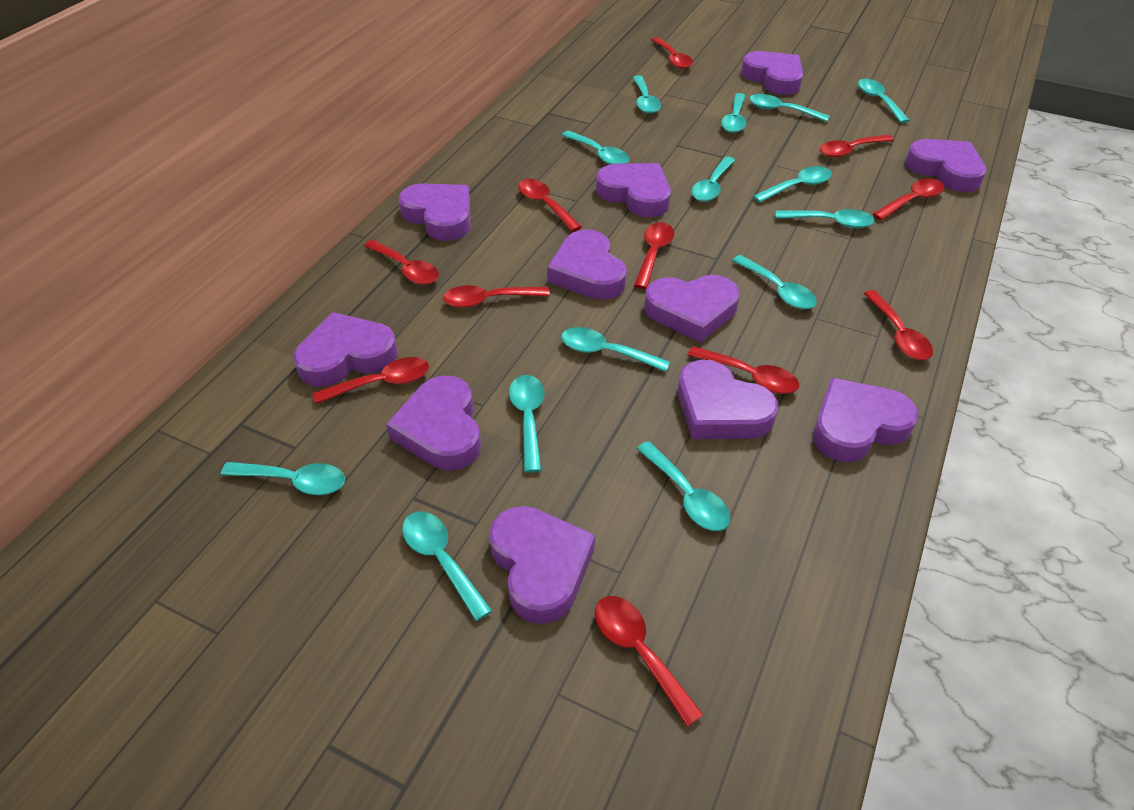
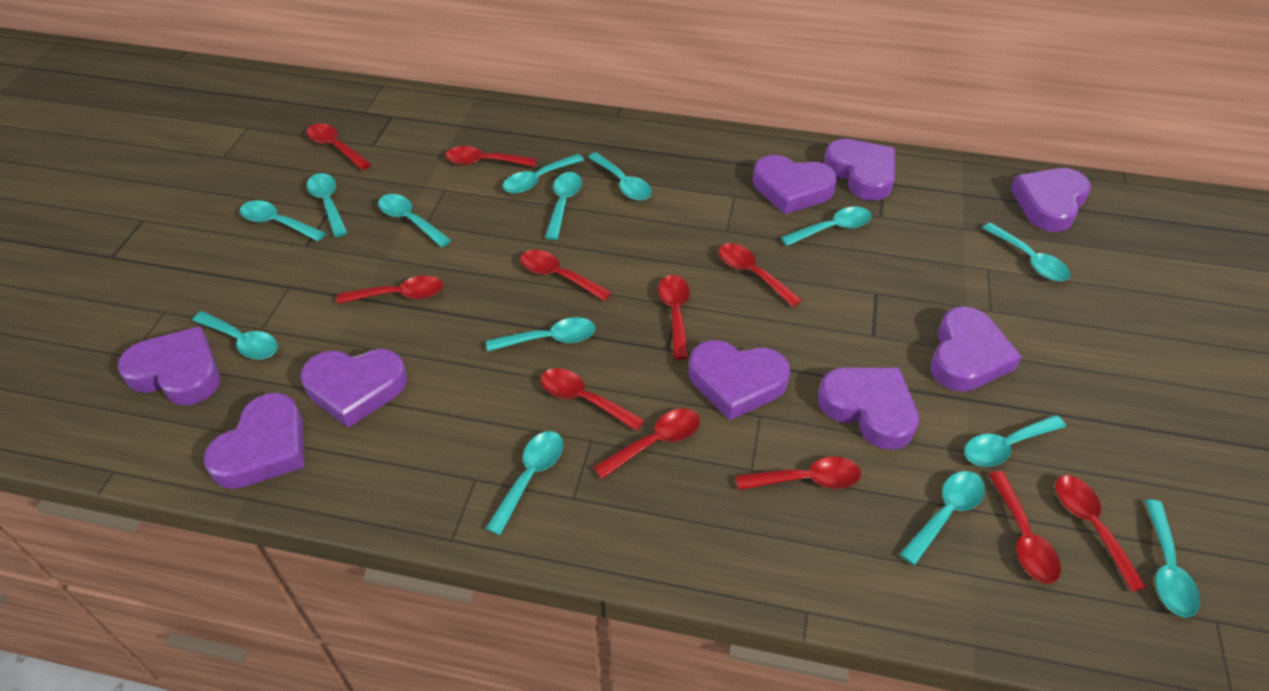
purple heart: [294,312,398,387] [386,376,481,470] [398,183,470,241] [489,506,595,624] [547,229,627,300] [596,163,671,217] [644,275,740,343] [678,360,778,439] [741,51,803,95] [813,378,919,462] [905,139,987,192] = 11 -> [117,326,220,406] [203,393,304,489] [301,349,407,428] [689,340,790,420] [753,155,837,214] [818,367,919,450] [824,139,895,201] [930,307,1022,392] [1011,168,1091,232] = 9

